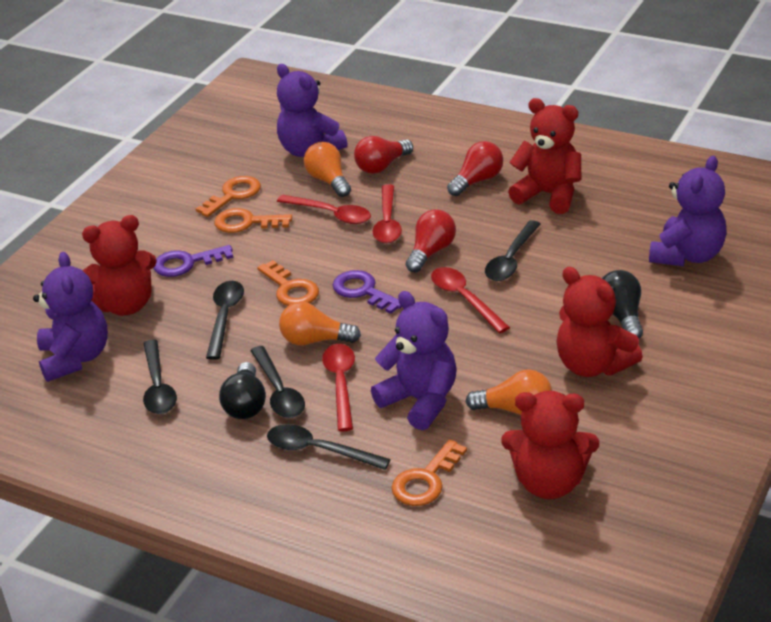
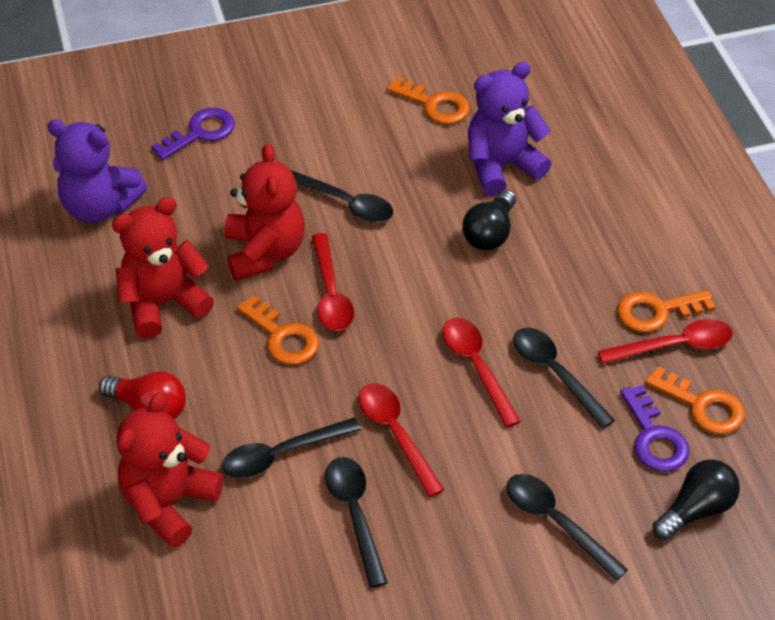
orange light bulb: [279,302,361,346] [304,142,351,197] [466,369,552,415] = 3 -> none = 0
purple teddy bear: [33,252,108,382] [277,64,347,157] [371,291,457,430] [649,156,727,266] = 4 -> [47,119,147,223] [468,62,551,196] = 2
red light bulb: [354,136,413,174] [406,209,456,272] [447,141,503,196] = 3 -> [99,371,186,419] = 1
red teddy bear: [82,215,157,316] [501,391,599,499] [508,98,581,214] [556,267,643,377] = 4 -> [112,197,214,339] [116,392,224,548] [225,144,305,281] = 3

